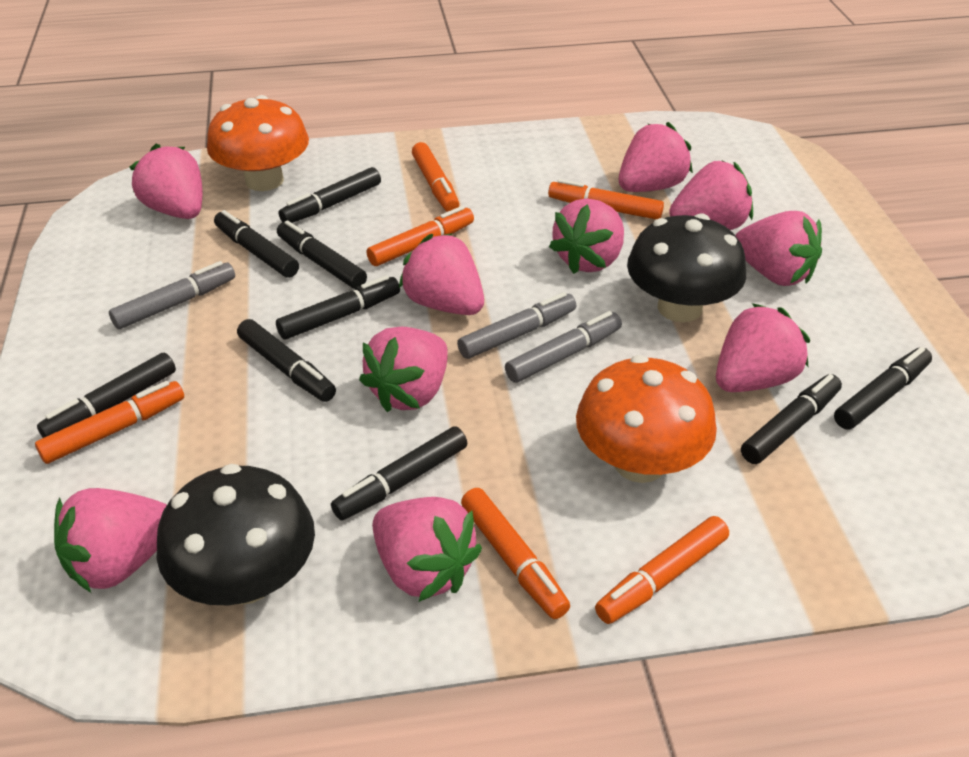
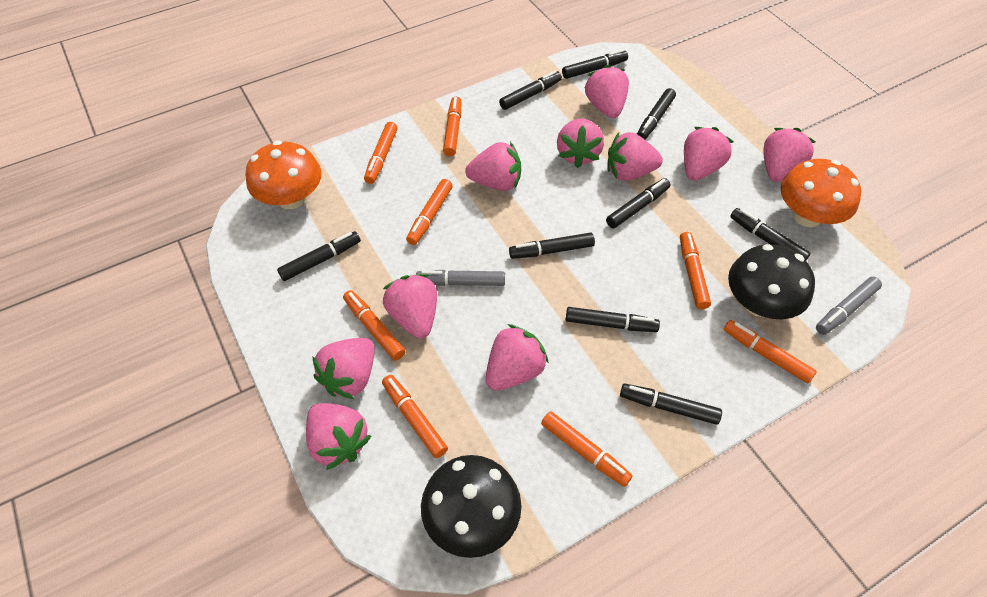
grey marker: [109,261,235,329] [457,292,576,359] [505,311,622,383] = 3 -> [416,270,505,286] [816,277,882,335] = 2
orange marker: [35,381,184,464] [367,206,474,266] [412,142,459,212] [461,488,570,619] [548,179,664,219] [595,516,729,624] = 6 -> [343,290,406,361] [364,122,398,184] [382,375,448,458] [406,179,453,245] [443,97,461,156] [541,411,633,487] [680,232,711,309] [724,320,817,383] = 8

